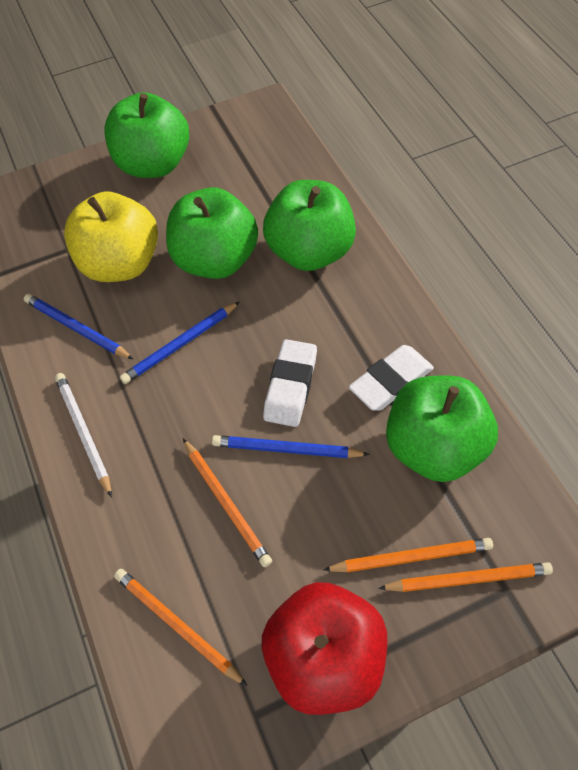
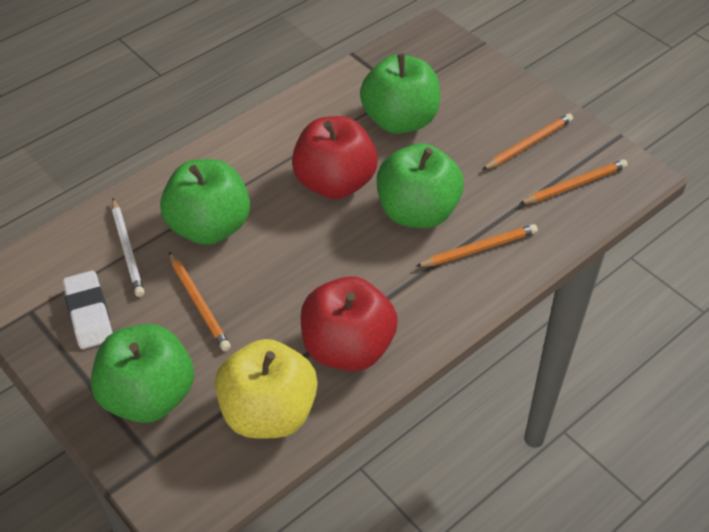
blue pencil: [24,294,133,359] [120,302,240,384] [212,435,370,458] = 3 -> none = 0
red apple: [262,582,388,715] = 1 -> [292,116,378,199] [301,276,398,371] = 2
white eraser: [263,339,317,427] [349,345,434,411] = 2 -> [63,271,113,349] = 1

